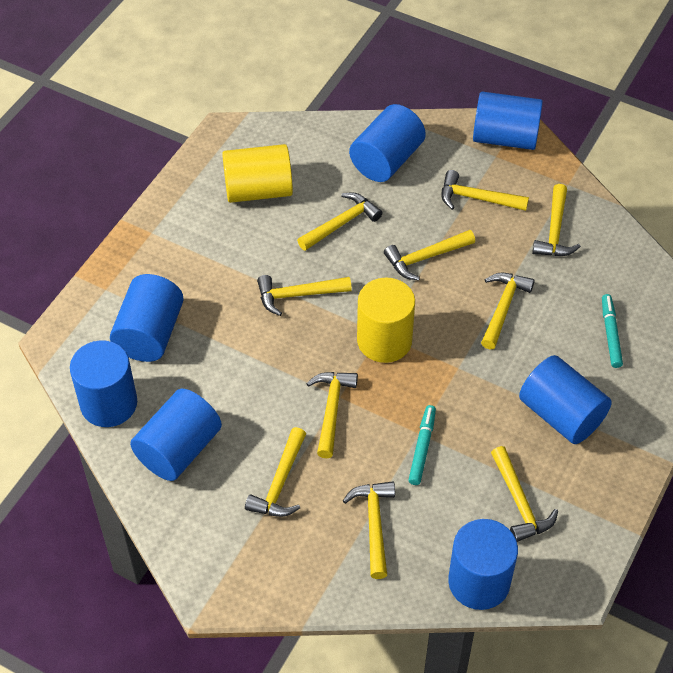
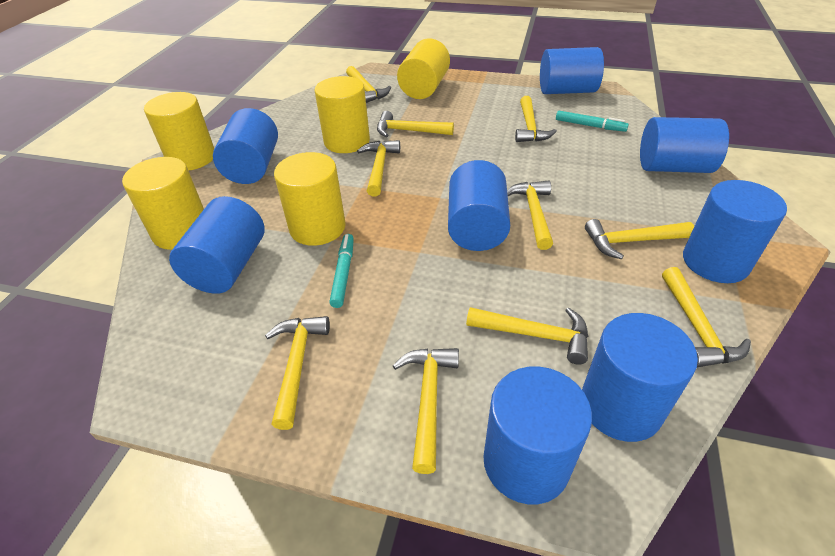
blue cylinder: [70,340,137,427] [110,274,184,362] [130,389,222,481] [349,104,426,182] [448,519,518,610] [473,91,543,150] [519,355,612,444] = 7 -> [169,196,265,294] [213,108,278,184] [448,160,510,251] [483,367,592,504] [540,47,604,94] [582,313,698,442] [640,117,729,173] [683,180,787,283] = 8
yellow cylinder: [222,144,293,203] [357,278,415,363] = 2 -> [122,157,204,250] [144,92,214,171] [274,152,346,246] [315,76,370,153] [397,38,450,99] = 5

